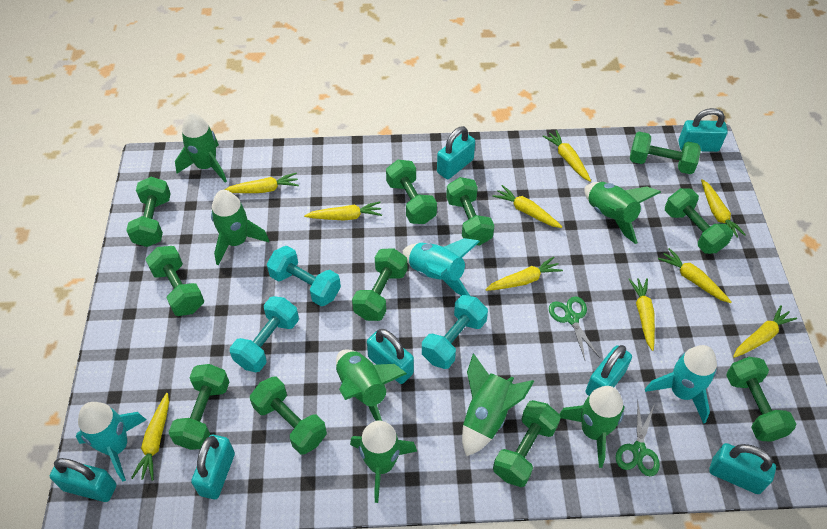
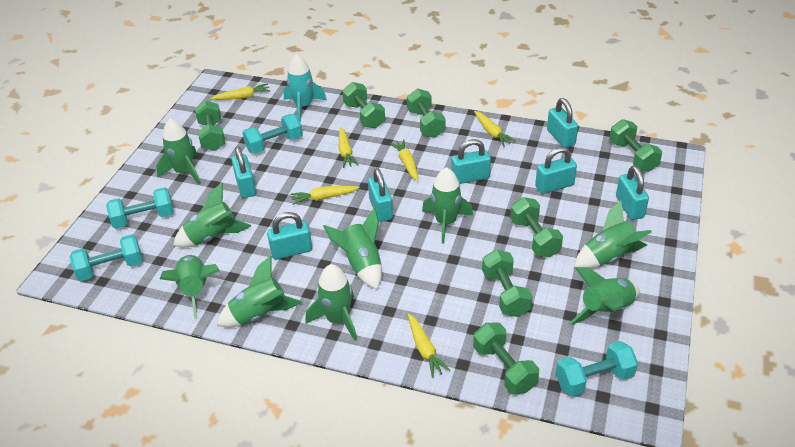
green dumbbell: [126,177,171,247] [145,246,204,316] [169,364,229,450] [250,377,327,455] [352,248,407,321] [386,160,437,224] [446,177,494,246] [493,400,561,487] [630,132,701,174] [665,188,733,254] [726,357,796,442] = 11 -> [195,100,225,151] [342,82,385,128] [407,88,445,138] [473,322,539,394] [482,250,533,317] [510,197,563,257] [609,119,662,172] = 7
green rocket: [175,112,227,183] [211,190,269,266] [336,349,407,421] [350,420,417,503] [462,353,534,456] [559,386,625,468] [584,182,661,244] = 7 -> [156,118,201,185] [160,255,220,319] [173,183,251,248] [217,255,302,328] [305,264,357,341] [323,207,382,290] [422,167,473,244] [570,267,640,325] [574,201,652,268] = 9
green scissors: [549,296,600,360] [616,403,660,476] = 2 -> none = 0
turquoise dumbbell: [230,296,299,372] [267,246,341,306] [422,295,488,369] = 3 -> [70,234,143,281] [106,187,174,229] [242,114,303,154] [556,341,638,396] = 4
turquoise rocket: [76,402,146,482] [403,238,480,296] [645,345,717,424] = 3 -> [284,54,327,122] = 1
yellow carrot: [131,393,169,481] [224,173,299,193] [304,202,382,221] [485,257,563,291] [493,185,562,228] [542,130,591,182] [629,278,655,351] [658,248,731,303] [701,179,746,238] [733,305,797,358] = 10 -> [210,83,271,100] [290,186,360,205] [339,127,358,168] [390,139,418,181] [408,314,451,378] [474,111,516,147] = 6

